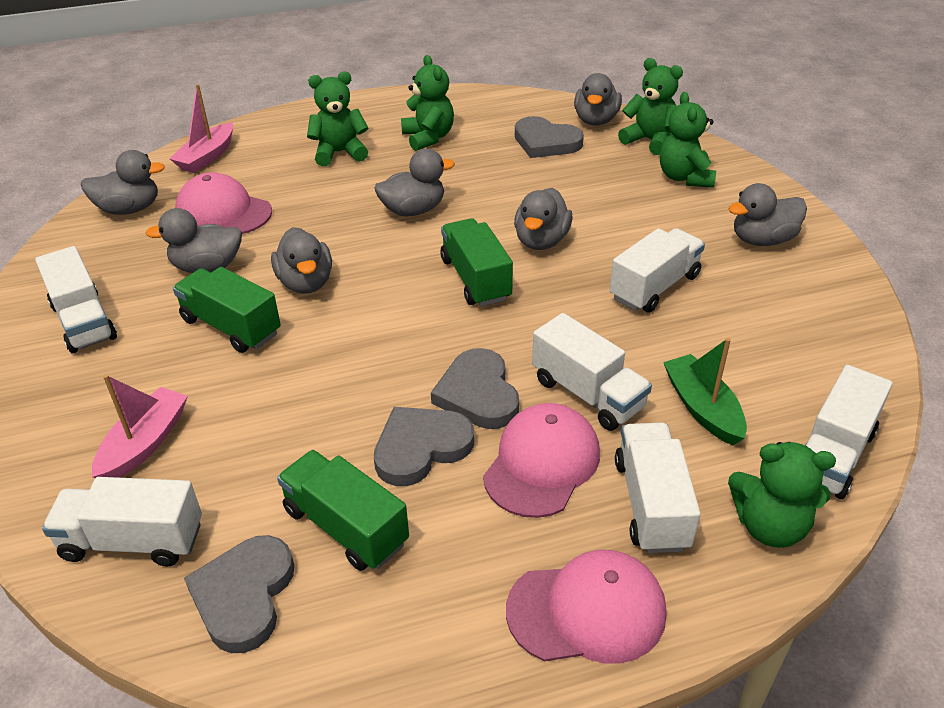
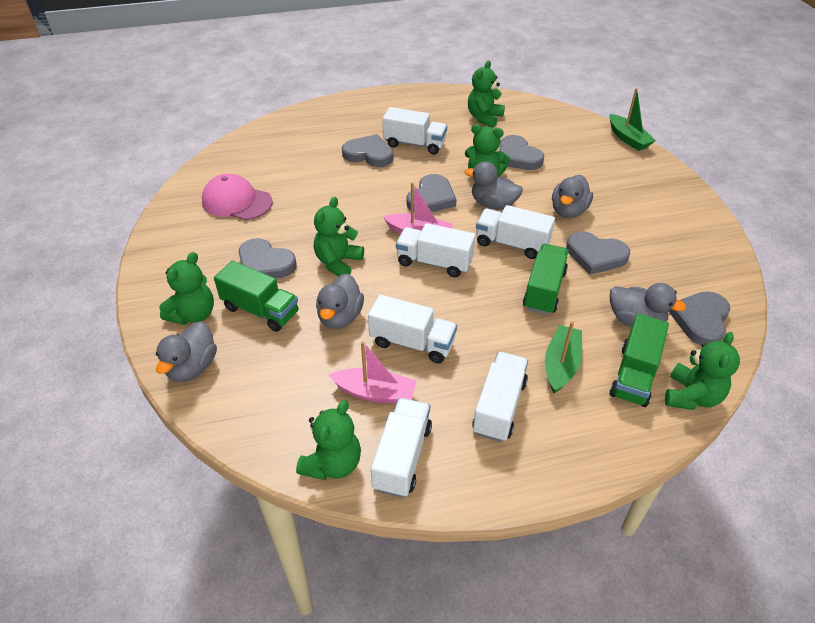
green boat: [663,338,747,446] = 1 -> [545,321,582,393] [610,88,656,151] = 2
green teddy bear: [307,72,368,166] [401,55,454,151] [618,58,683,155] [660,92,716,188] [728,442,836,548] = 5 -> [159,252,214,325] [296,400,361,480] [314,197,364,277] [465,124,510,177] [468,60,505,128] [665,332,740,410] = 6
grey duck: [81,150,165,215] [146,208,242,273] [271,227,332,294] [374,149,455,216] [514,188,573,250] [574,73,622,126] [728,183,807,246] = 7 -> [156,322,217,382] [316,274,364,329] [464,161,523,210] [552,175,593,218] [610,283,686,328] = 5
grey heart: [184,535,294,653] [374,407,474,486] [431,348,519,429] [515,116,584,158] = 4 -> [238,238,297,279] [342,134,393,167] [407,174,457,212] [499,135,544,170] [566,231,630,275] [668,291,730,346] = 6
pink cap: [175,172,272,234] [483,403,600,518] [506,550,666,664] = 3 -> [202,174,273,220] = 1

